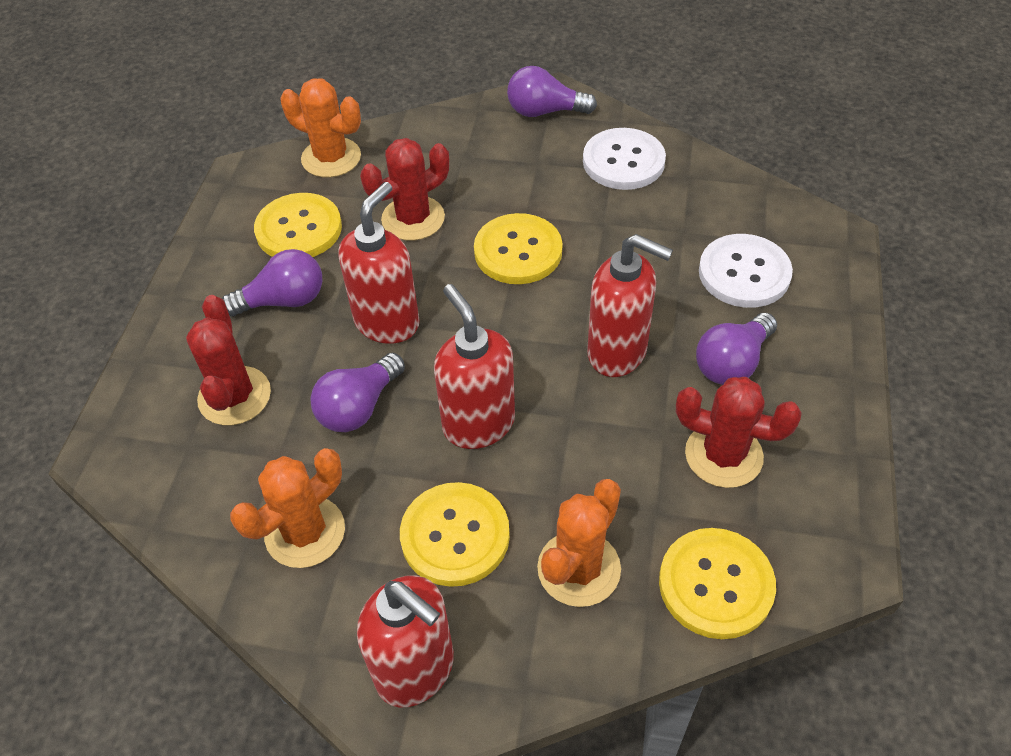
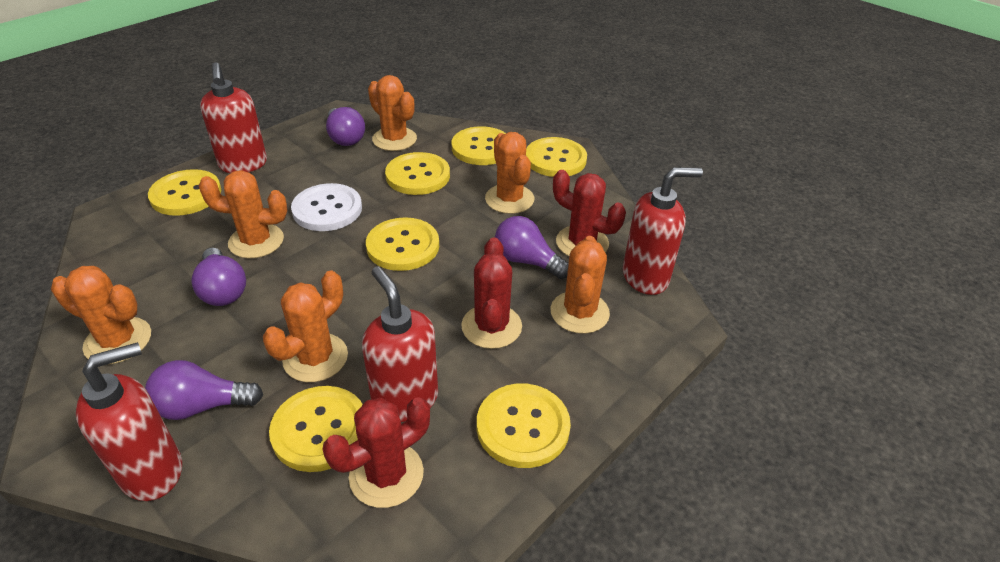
orange cactus: [230,448,345,568] [281,78,361,177] [537,479,621,607] = 3 -> [51,266,151,364] [199,170,288,258] [263,271,348,382] [368,75,417,151] [485,132,534,214] [551,236,610,334] = 6
white button: [583,128,666,190] [699,234,793,308] = 2 -> [291,183,362,231] = 1
yellow button: [254,193,342,257] [400,482,510,587] [474,213,562,284] [659,528,776,639] = 4 -> [148,169,221,216] [269,386,363,472] [366,217,439,271] [385,152,450,195] [452,126,506,165] [477,383,571,468] [526,137,587,177] = 7

